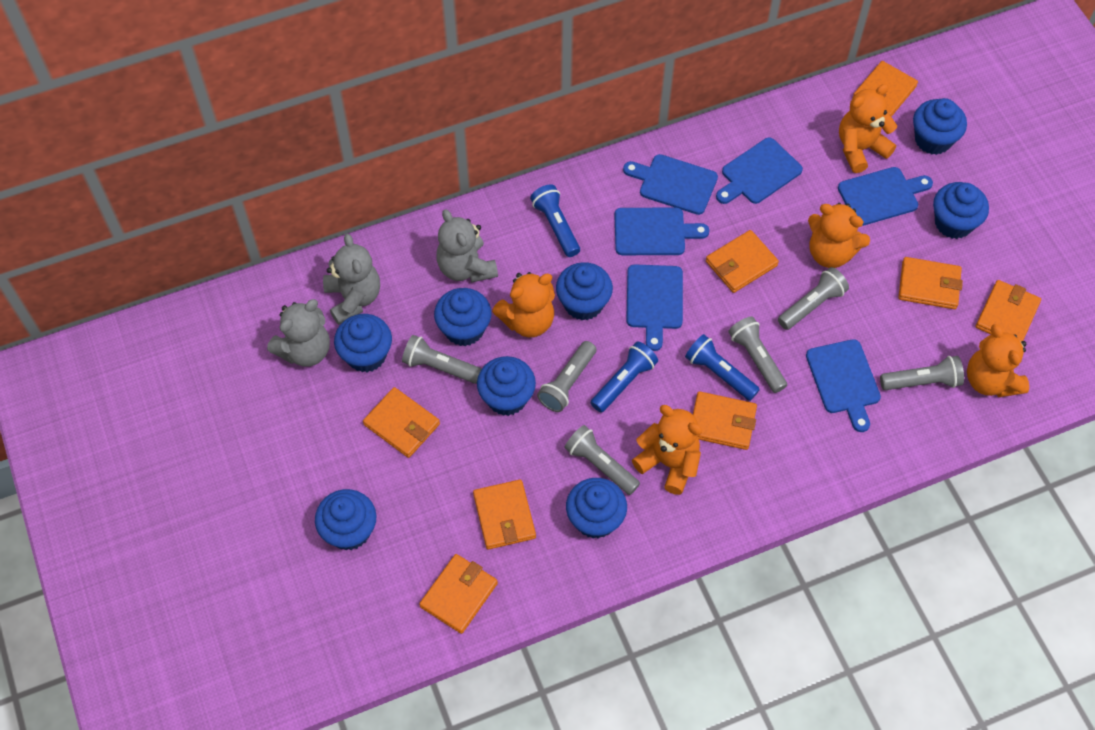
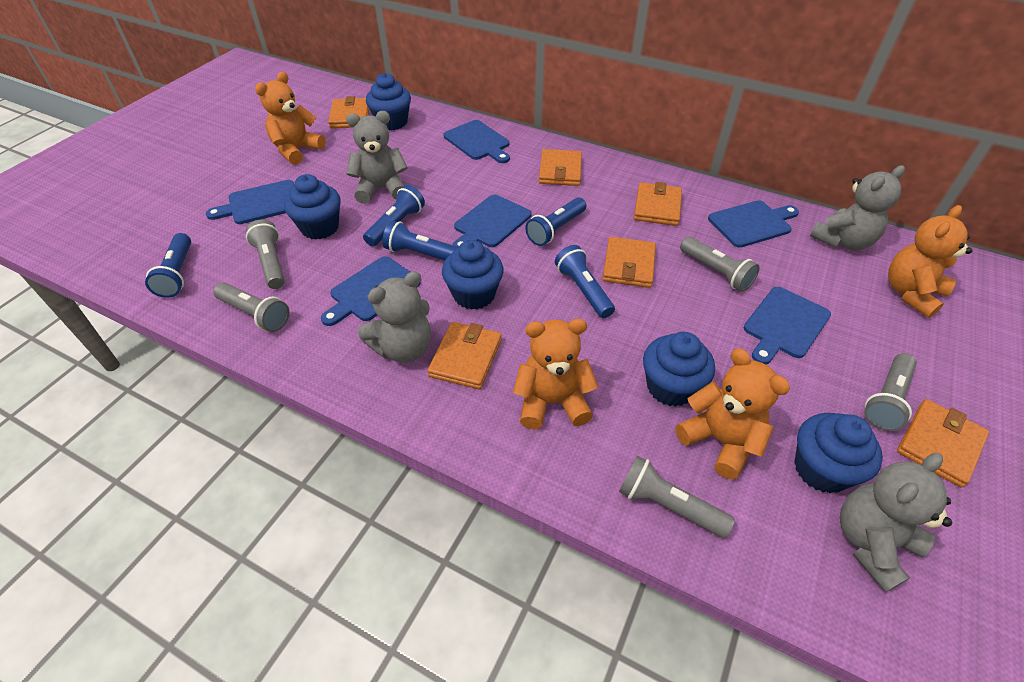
blue cupcake: [315,489,377,550] [334,314,392,372] [434,288,491,346] [477,356,536,416] [556,262,613,320] [566,478,627,539] [913,98,967,155] [933,182,989,239] = 8 -> [284,174,341,240] [366,73,411,130] [442,240,504,310] [643,332,715,407] [794,413,883,493] = 5
blue flashlight: [530,184,580,257] [591,341,658,413] [685,334,760,401] = 3 -> [145,233,191,298] [363,185,425,246] [382,220,458,260] [525,197,586,246] [555,245,615,318] = 5
grey flashlight: [402,335,481,384] [537,341,596,412] [565,425,640,495] [728,316,787,393] [778,267,849,330] [880,356,964,390] = 6 -> [213,283,289,332] [246,219,285,289] [619,456,735,538] [680,237,760,292] [864,353,917,431] = 5
grey teddy bear: [267,299,330,367] [323,234,380,325] [436,209,498,283] = 3 -> [346,111,408,204] [358,271,431,362] [810,165,905,250] [840,453,952,593] = 4
orange teddy bear: [492,272,555,337] [632,405,702,495] [808,203,870,268] [839,84,897,173] [967,324,1029,397] = 5 -> [255,72,326,165] [513,319,598,430] [675,348,790,480] [888,205,972,318] = 4
orange wallet: [363,387,440,458] [419,554,498,634] [473,480,536,550] [693,391,757,450] [706,230,779,293] [853,61,918,117] [898,257,963,309] [975,280,1041,342] = 8 -> [328,96,369,128] [427,322,502,389] [539,149,582,186] [603,237,656,288] [634,182,682,226] [897,399,989,488] = 6

